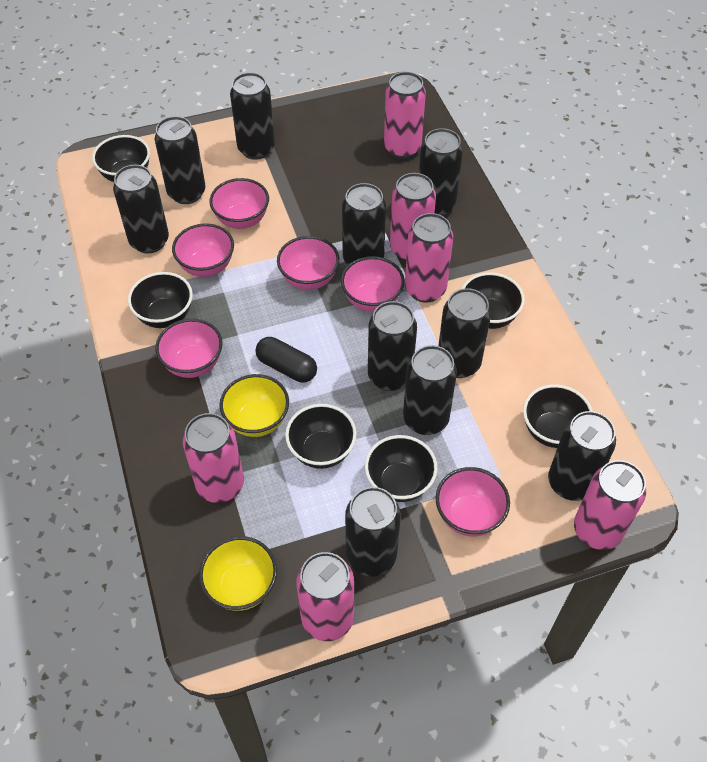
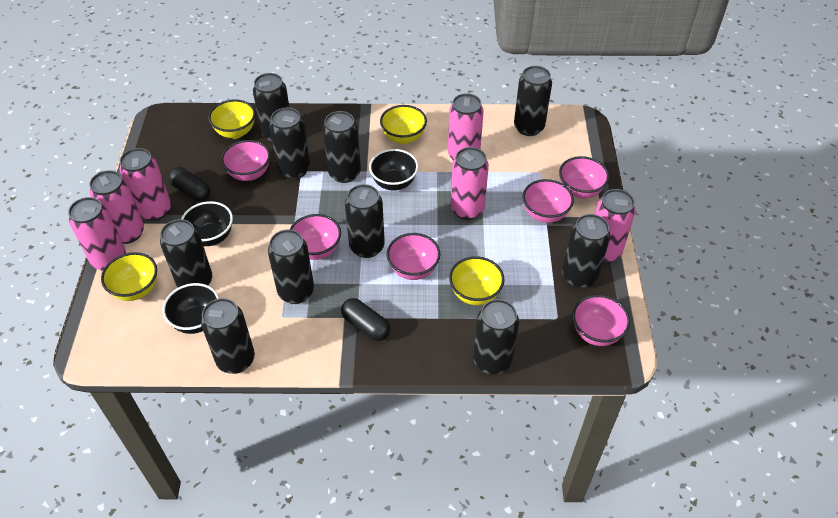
black bowl: [92,135,150,182] [128,272,193,328] [285,404,357,469] [365,435,437,502] [462,272,525,329] [523,384,593,448] = 6 -> [162,283,220,334] [181,201,233,246] [369,149,418,191] = 3
black capsule: [255,337,317,383] = 1 -> [168,167,211,202] [341,298,390,341] = 2
yellow bowl: [199,536,277,611] [219,374,289,437] = 2 -> [101,252,157,301] [208,100,256,139] [380,105,427,144] [449,256,504,305] = 4

